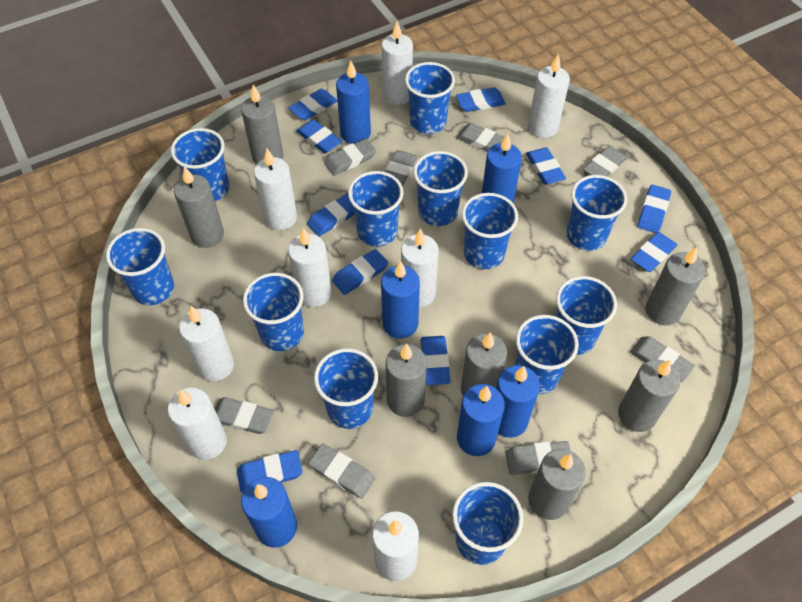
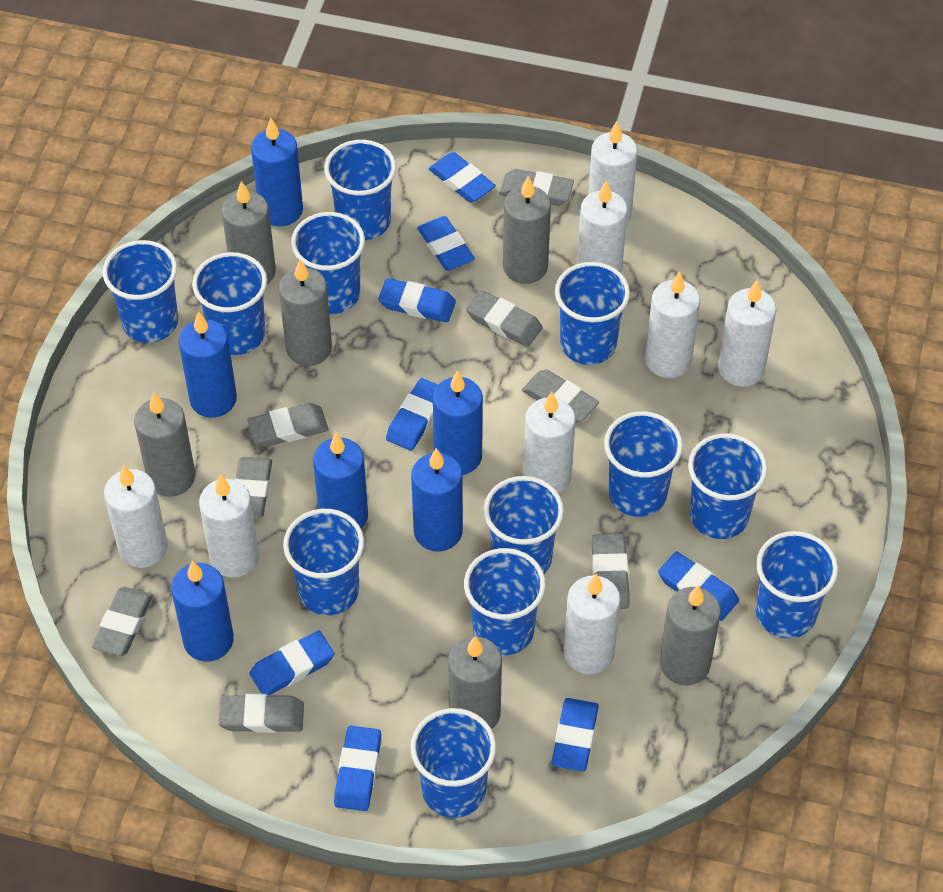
blue eraser: [237,450,303,493] [289,89,337,120] [296,119,342,153] [307,193,355,237] [332,249,388,295] [421,336,451,385] [456,87,506,112] [526,147,566,185] [631,232,677,272] [637,185,671,233] = 10 -> [250,630,335,695] [334,726,381,811] [378,278,456,322] [386,378,438,451] [417,216,475,271] [429,152,496,203] [551,698,599,772] [658,551,739,621] = 8
grey candle: [174,166,224,248] [241,85,283,165] [386,344,427,417] [461,332,507,396] [528,449,586,520] [618,360,681,432] [646,247,705,325] = 7 -> [134,392,195,497] [222,181,276,285] [279,260,332,366] [448,636,502,729] [503,176,551,284] [660,585,721,686] = 6

